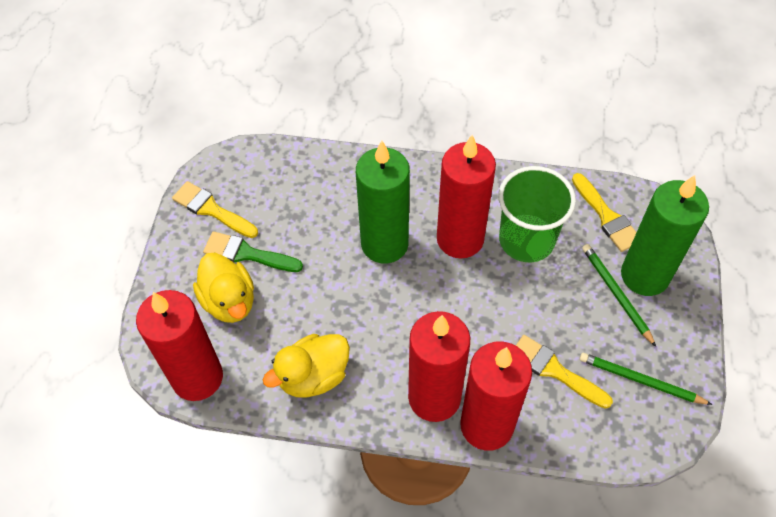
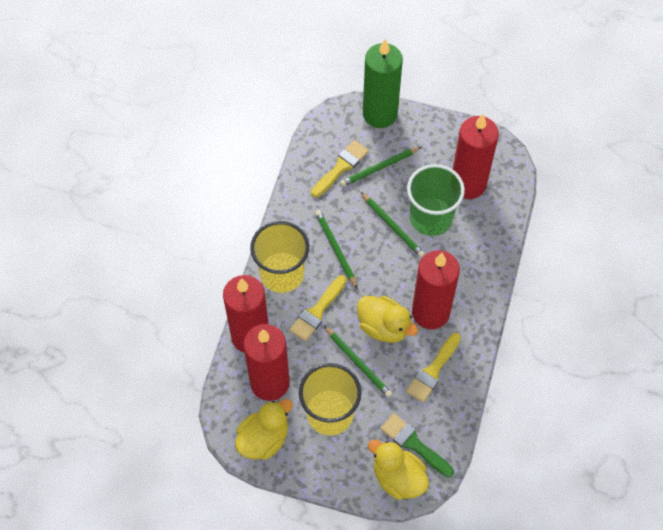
green candle: [356,140,410,263] [621,175,709,296] = 2 -> [363,39,403,128] = 1
green pencil: [580,353,713,405] [582,244,656,347] = 2 -> [315,210,357,289] [324,326,392,398] [340,147,421,187] [361,192,425,258] = 4
yellow cup: none = 0 -> [250,221,309,293] [299,363,361,436] = 2
yellow duck: [193,253,254,323] [263,334,350,398] = 2 -> [235,399,292,460] [357,296,418,343] [368,440,429,500] = 3

